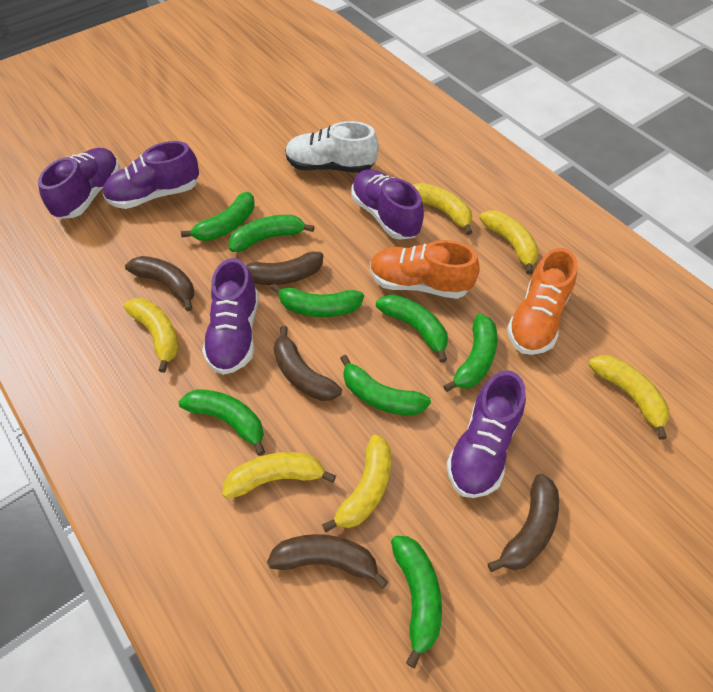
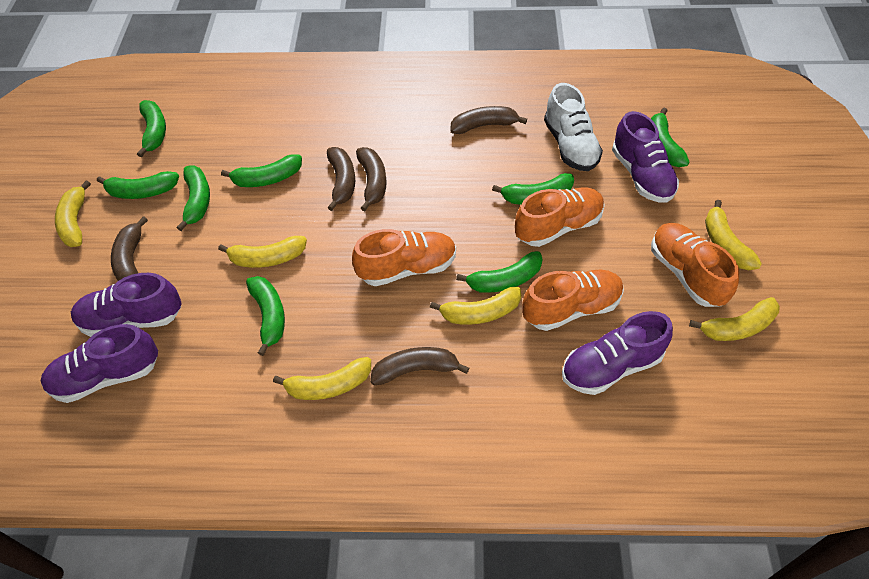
orange shoe: [370,240,480,299] [507,248,578,355] = 2 -> [352,229,456,286] [515,187,605,247] [522,270,624,331] [651,223,739,307] = 4
purple shoe: [38,148,120,219] [103,141,199,209] [202,258,259,375] [351,169,424,240] [446,370,526,498] = 5 -> [41,324,158,403] [71,273,182,337] [562,311,673,395] [612,111,679,203] = 4

